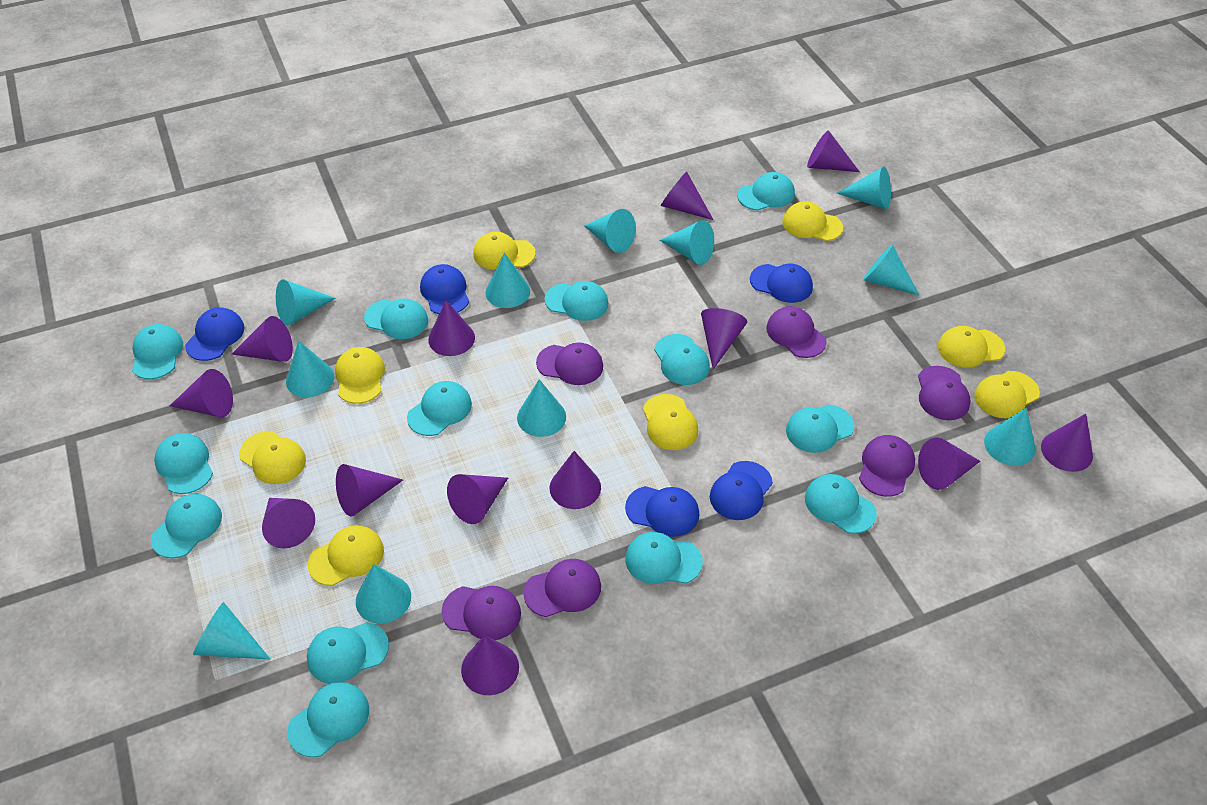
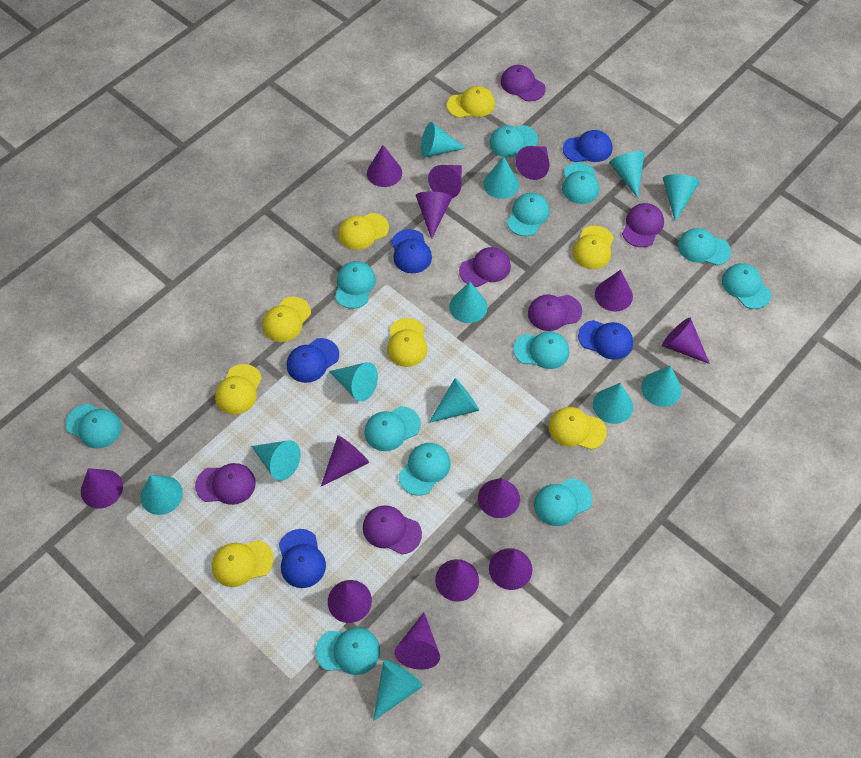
turquoise cap: [132,324,183,379] [151,494,222,559] [154,433,213,494] [287,682,369,757] [307,622,389,684] [364,299,428,339] [407,381,472,436] [545,281,609,321] [625,532,703,584] [654,334,710,385] [737,172,795,211] [786,405,854,453] [805,474,877,534] = 13 -> [66,404,121,449] [315,627,380,675] [335,261,376,309] [364,406,421,451] [399,443,451,496] [489,125,538,157] [507,193,550,236] [513,331,569,369] [534,478,592,526] [562,162,599,204] [678,228,731,266] [722,263,771,309] = 12
turquoise cone: [193,602,271,660] [276,279,336,326] [286,341,334,398] [356,564,411,624] [485,253,530,308] [517,379,566,437] [584,209,636,253] [660,220,714,265] [837,166,891,209] [863,245,920,296] [984,408,1036,466] = 11 -> [140,475,183,515] [251,440,301,481] [329,362,378,402] [373,660,423,721] [421,122,466,158] [429,378,479,423] [449,282,488,323] [483,156,519,199] [593,383,633,424] [609,151,644,198] [641,365,681,407] [663,174,700,222] = 12

